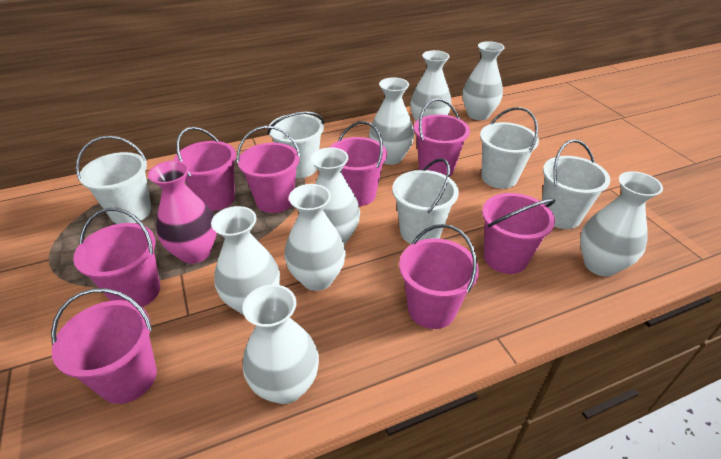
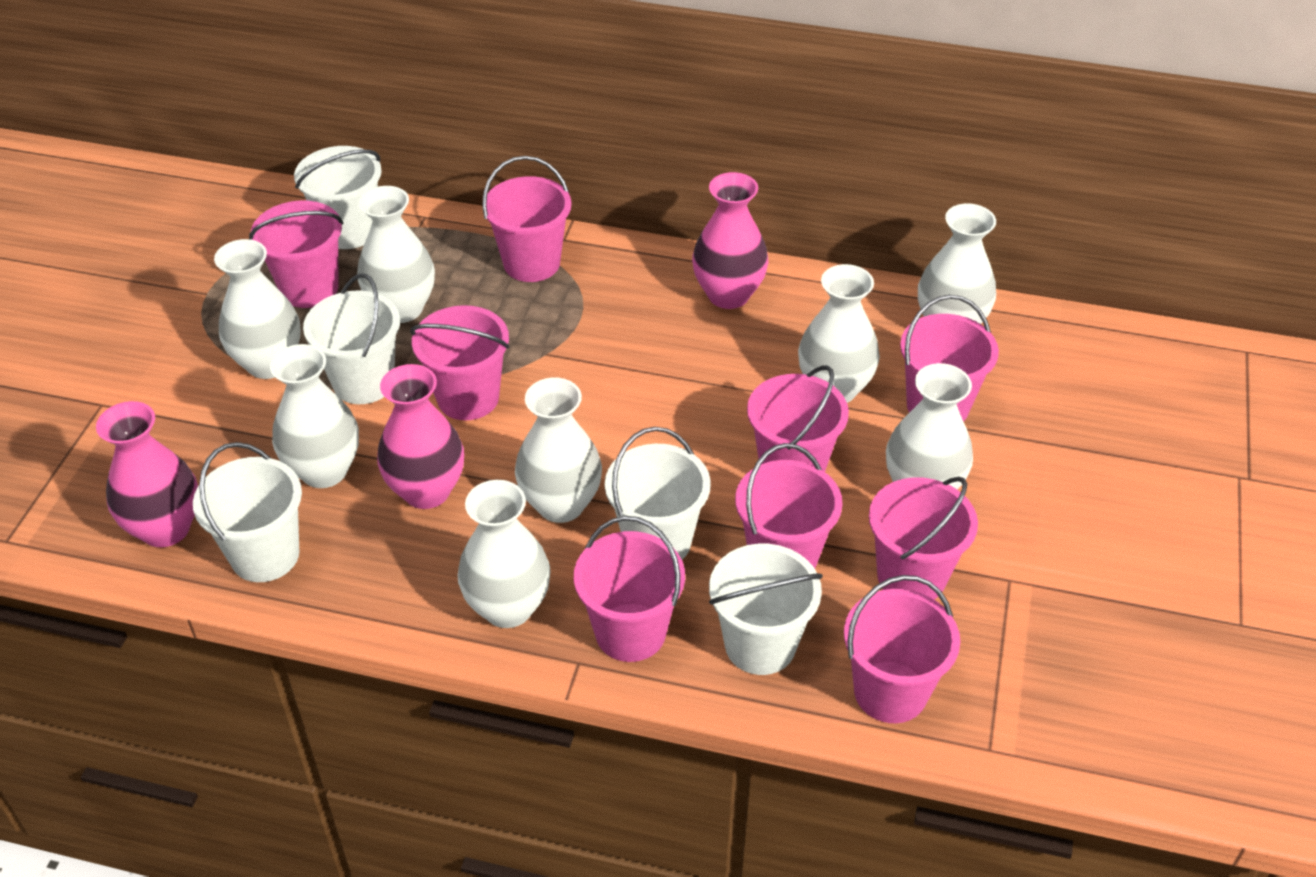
pink bucket: [51,288,157,404] [73,208,160,307] [174,127,236,211] [237,126,301,213] [330,121,387,206] [399,224,479,329] [414,98,470,177] [482,193,555,274] = 8 -> [249,201,343,308] [410,305,509,420] [482,156,571,282] [574,516,685,662] [735,443,843,568] [747,365,849,472] [844,575,960,723] [869,477,978,599] [900,295,999,422] = 9
pink vase: [148,160,217,264] = 1 -> [96,401,198,547] [377,364,464,509] [692,172,768,309] = 3

